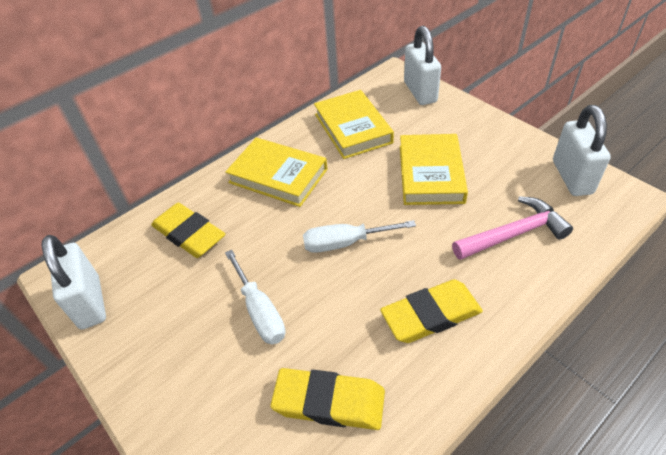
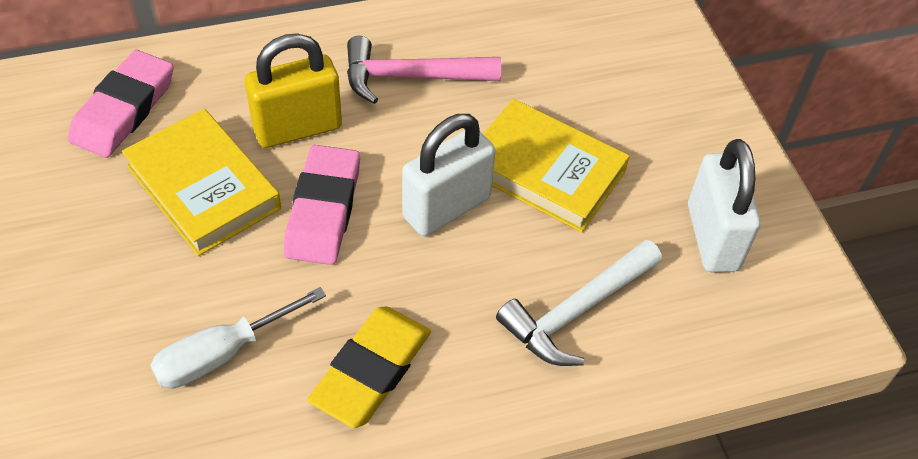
pink eraser: none = 0 -> [68,50,173,158] [284,145,360,265] = 2
white hammer: none = 0 -> [496,239,662,366] = 1
white padlock: [42,235,106,330] [404,26,441,105] [553,105,611,196] = 3 -> [402,114,495,236] [688,139,761,273] = 2
white screwdriver: [225,250,285,344] [303,220,416,253] = 2 -> [150,287,326,388] = 1
yellow book: [225,138,327,207] [314,90,394,159] [400,134,468,205] = 3 -> [122,109,281,256] [483,99,630,233] = 2
yellow eraser: [151,203,225,258] [270,368,385,430] [380,279,483,343] = 3 -> [307,306,431,428] = 1
yellow padlock: none = 0 -> [245,33,342,148] = 1

